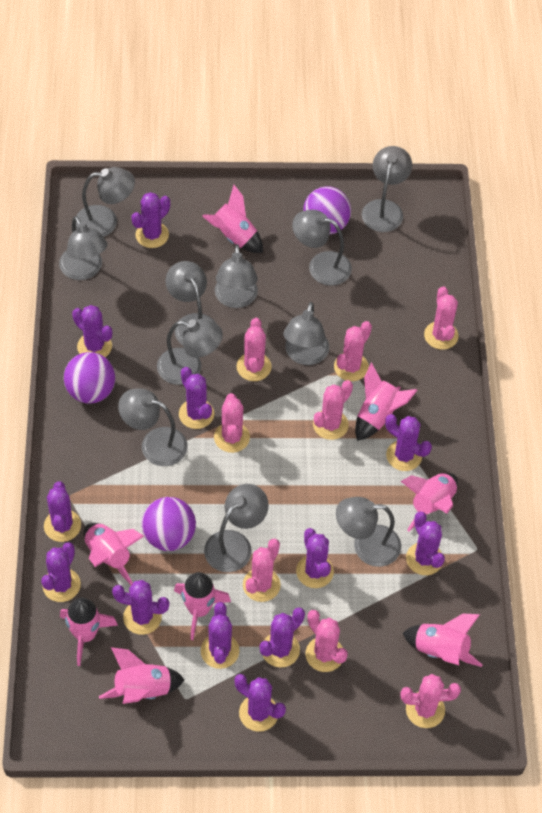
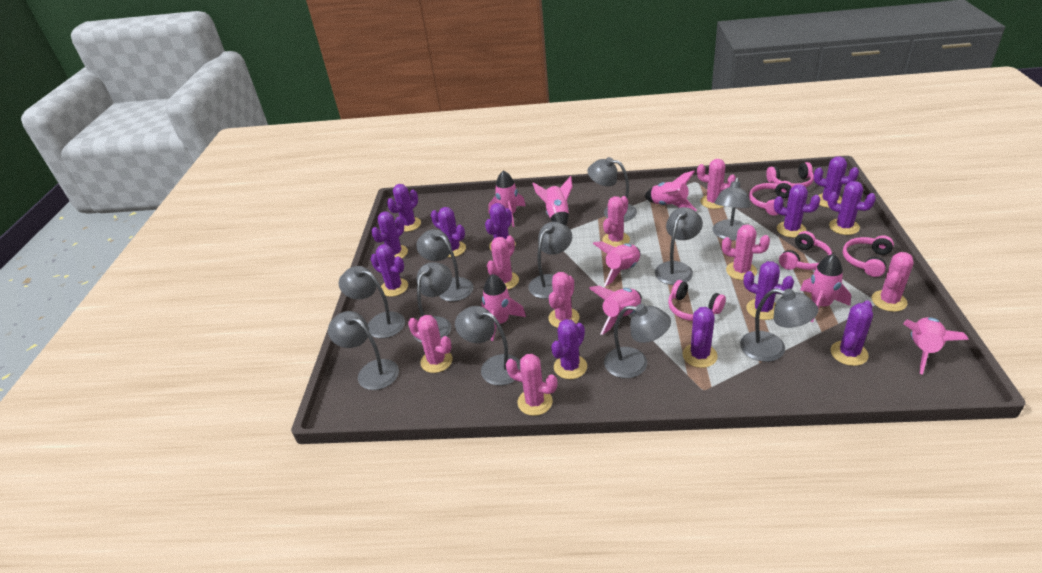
pink headphones: none = 0 -> [668,280,726,321] [749,181,793,216] [766,162,814,187] [779,231,832,270] [843,235,894,277] = 5
purple ball: [64,352,115,404] [142,497,196,551] [303,186,351,235] = 3 -> none = 0

